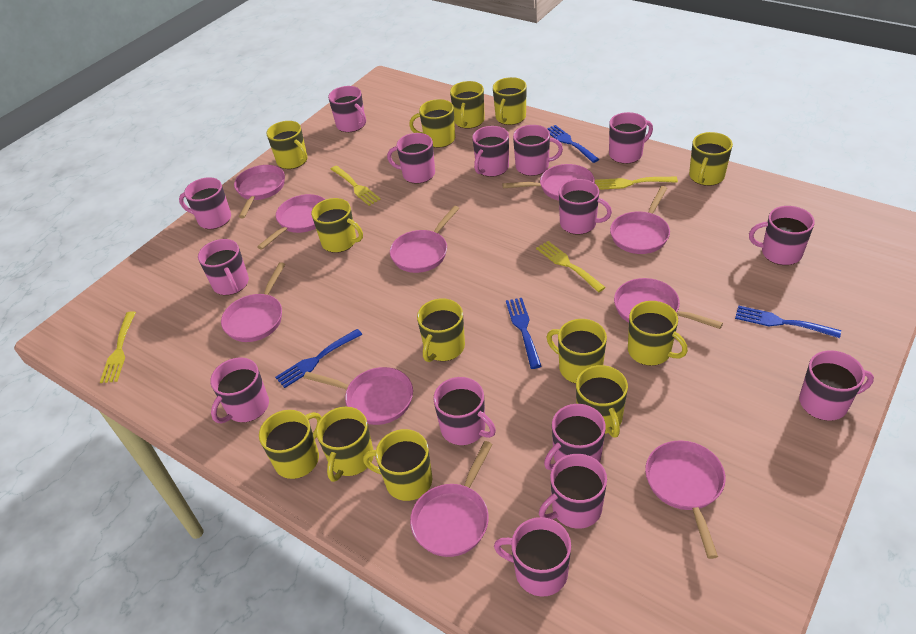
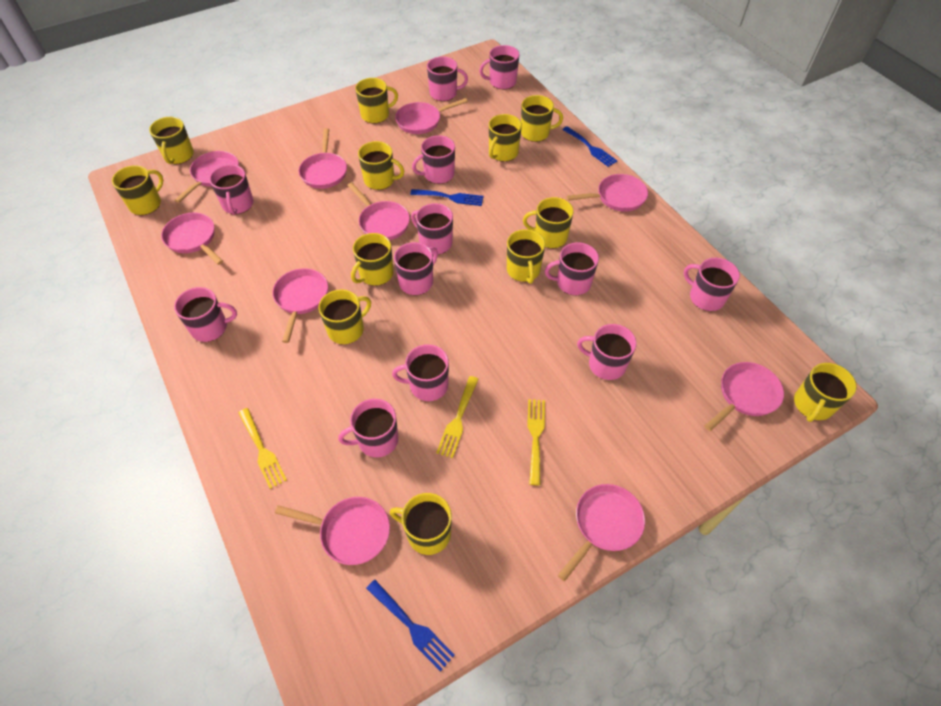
blue fork: [275,329,363,388] [506,298,542,369] [547,125,599,163] [735,305,841,338] = 4 -> [366,580,455,672] [410,189,484,206] [562,126,617,167] = 3
pink mug: [179,177,231,229] [198,239,249,295] [210,357,269,423] [328,86,366,132] [387,133,435,184] [433,377,496,445] [472,126,509,177] [494,517,571,597] [513,125,563,176] [539,454,607,529] [544,404,606,470] [559,179,612,235] [609,112,653,164] [749,206,815,265] [799,350,874,421] = 15 -> [174,287,237,342] [209,165,253,215] [338,399,399,457] [392,344,449,401] [394,242,438,295] [411,203,453,255] [412,135,455,184] [427,56,468,101] [479,45,519,89] [545,242,599,295] [577,324,637,380] [684,258,740,311] = 12
yellow fork: [100,311,136,383] [330,166,381,206] [536,241,606,292] [595,177,678,190] = 4 -> [238,408,287,489] [436,376,479,458] [527,399,545,485] = 3
yellow mug: [259,410,322,479] [266,121,308,169] [311,198,363,253] [316,407,374,482] [363,429,432,501] [409,99,455,148] [417,298,465,362] [450,81,485,129] [493,77,527,125] [547,319,607,384] [576,365,628,438] [628,301,688,366] [689,132,733,186] = 13 -> [112,165,163,215] [149,117,194,164] [319,289,371,344] [351,233,394,286] [355,78,398,123] [358,141,404,190] [389,493,452,555] [489,114,522,162] [507,229,545,284] [521,95,563,142] [523,197,574,248] [794,363,857,422] = 12

